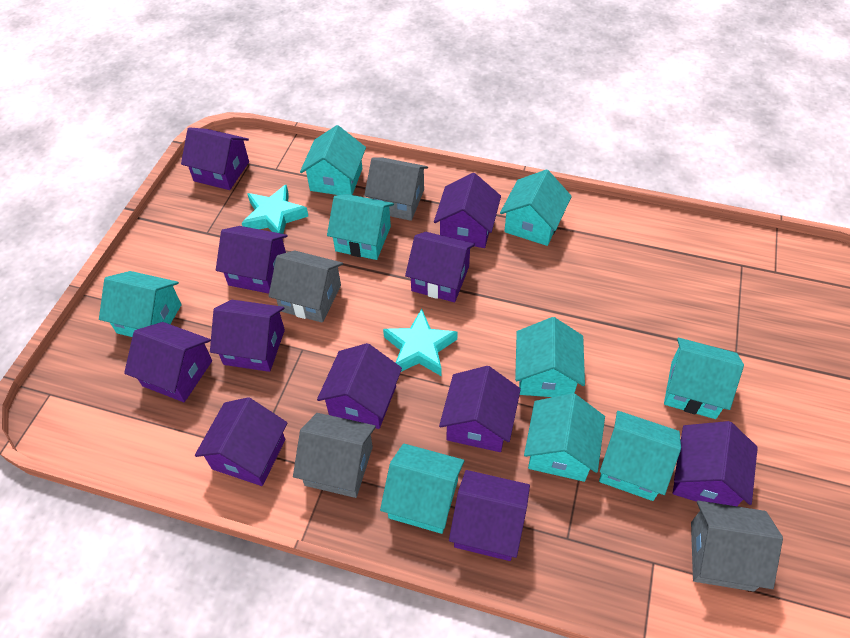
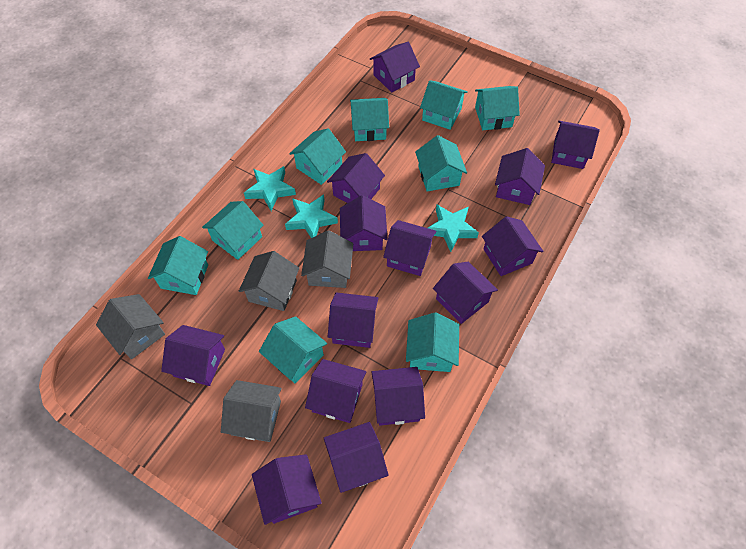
purple house: [124,322,212,402] [181,127,249,190] [195,397,287,486] [210,300,285,372] [216,226,288,294] [317,343,402,429] [405,232,475,302] [434,173,501,248] [439,366,521,452] [449,470,530,561] [673,421,758,506] = 11 -> [161,325,225,386] [252,454,322,525] [305,359,366,423] [324,422,389,493] [327,153,385,203] [328,292,378,348] [340,195,388,251] [370,42,420,93] [371,367,425,426] [383,220,437,276] [433,262,498,324] [482,216,544,276] [495,148,545,205] [551,121,600,169] = 14
turquoise star: [242,184,308,234] [383,309,458,376] = 2 -> [244,166,296,211] [285,194,338,238] [428,205,479,252] = 3

